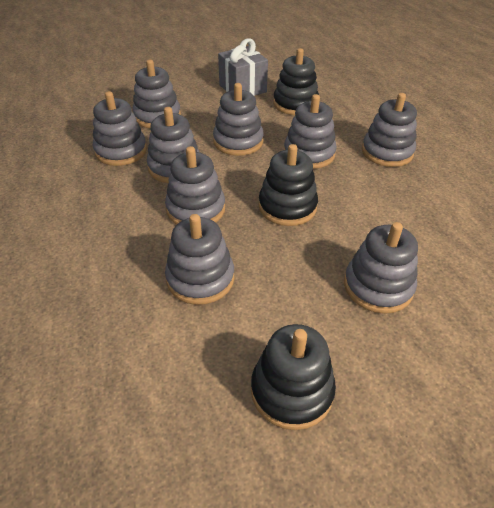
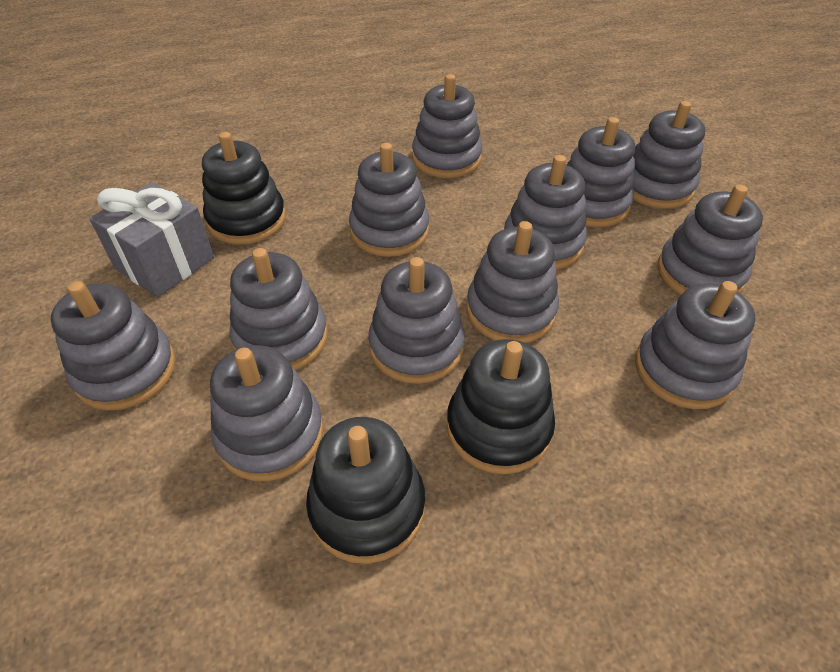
grey stacking toy: [93,91,147,166] [132,60,181,128] [147,107,199,183] [165,146,225,225] [165,214,235,305] [213,83,264,156] [284,94,337,169] [344,222,418,314] [362,93,417,167] = 9 -> [51,281,176,411] [210,345,324,481] [229,248,328,370] [349,143,429,257] [368,257,465,384] [412,74,483,178] [467,221,559,343] [504,155,587,269] [567,117,635,227] [633,101,705,209] [635,281,755,409] [657,185,763,295] = 12

